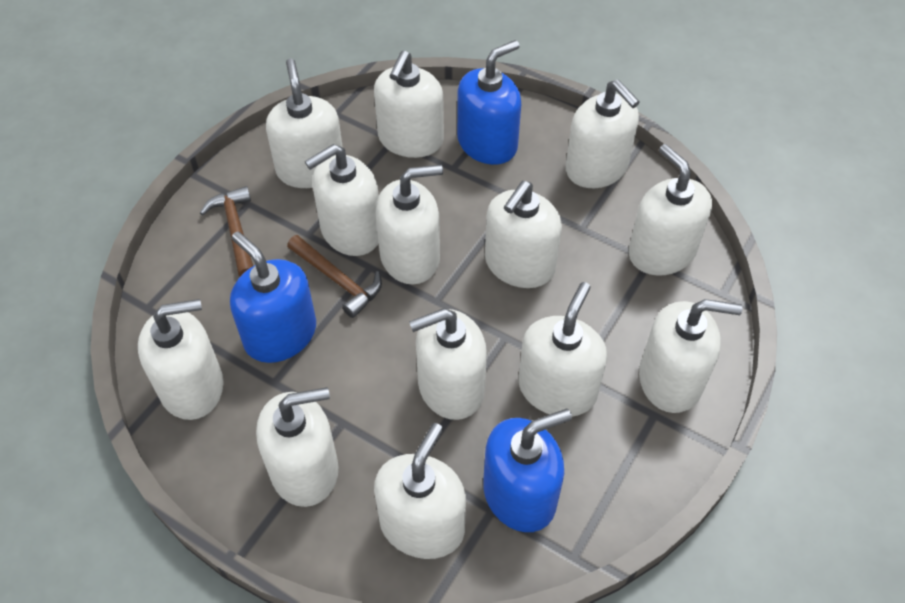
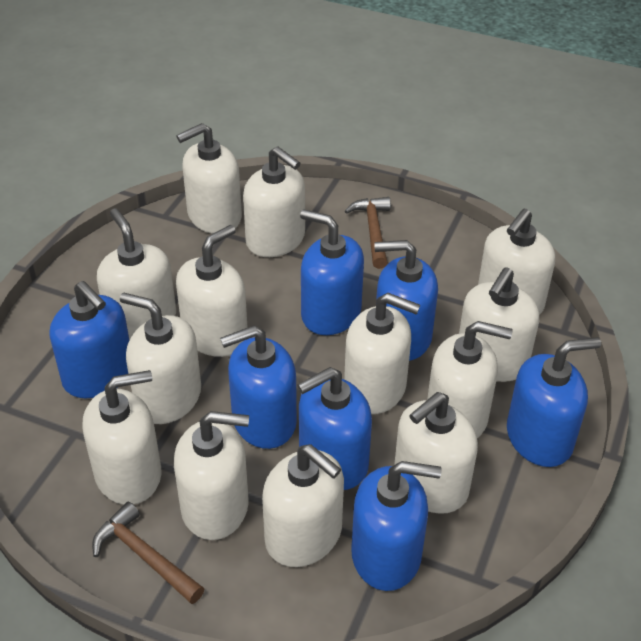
blue soap dispenser: [230,232,316,363] [457,40,521,165] [483,409,572,532] = 3 -> [50,281,130,398] [220,325,297,449] [298,367,372,490] [300,209,364,335] [351,461,442,591] [374,240,438,361] [507,337,601,467] = 7

